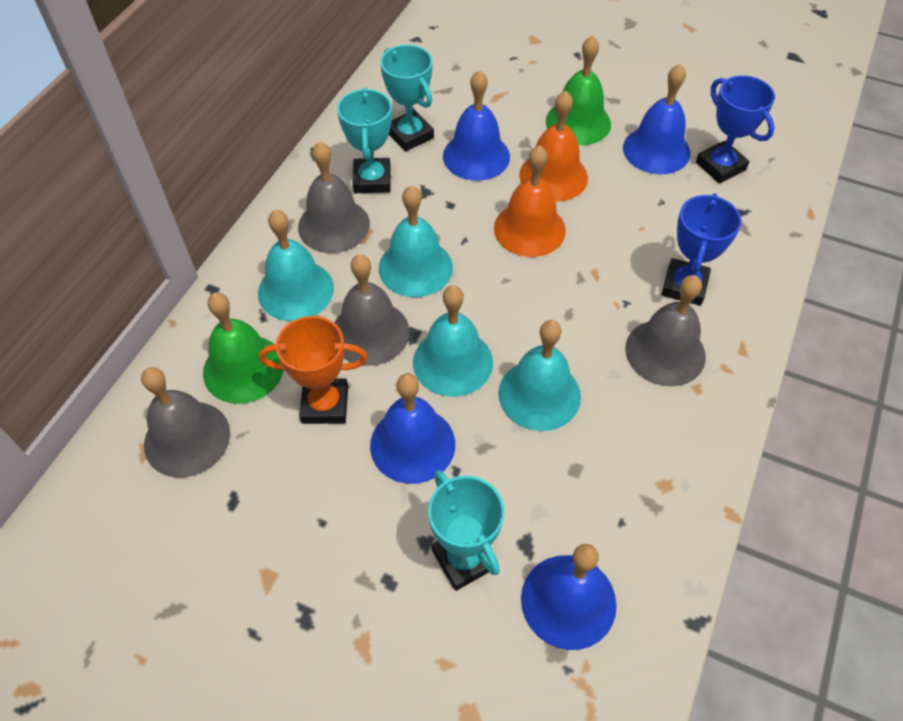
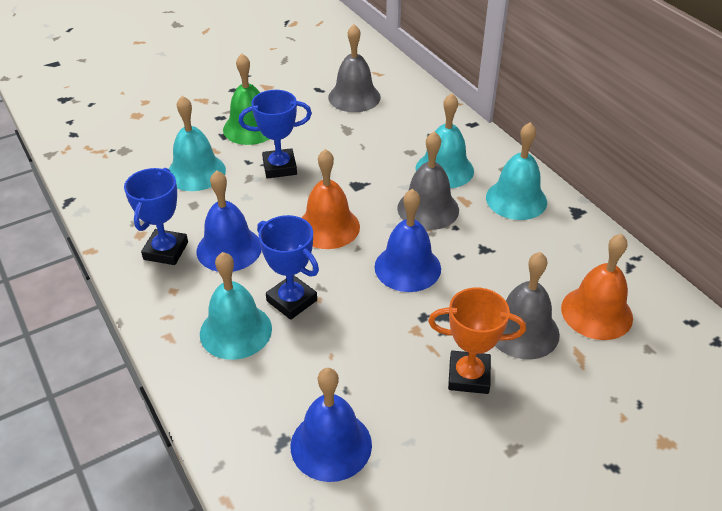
blue bell: [370,373,455,484] [443,70,510,181] [521,544,617,650] [623,64,690,174] = 4 -> [197,170,261,272] [291,368,372,482] [374,189,441,292] = 3
blue trophy: [662,193,742,305] [696,75,775,183] = 2 -> [124,168,188,265] [239,90,312,178] [257,215,319,320] = 3
green bell: [203,292,284,404] [546,35,611,145] = 2 -> [223,54,269,145] = 1
grey bell: [141,367,230,478] [298,141,370,253] [334,254,410,366] [625,275,706,386] = 4 -> [328,24,381,112] [397,131,459,230] [495,252,560,359] = 3
turquoise trophy: [337,88,392,193] [380,45,434,151] [428,470,504,591] = 3 -> none = 0

